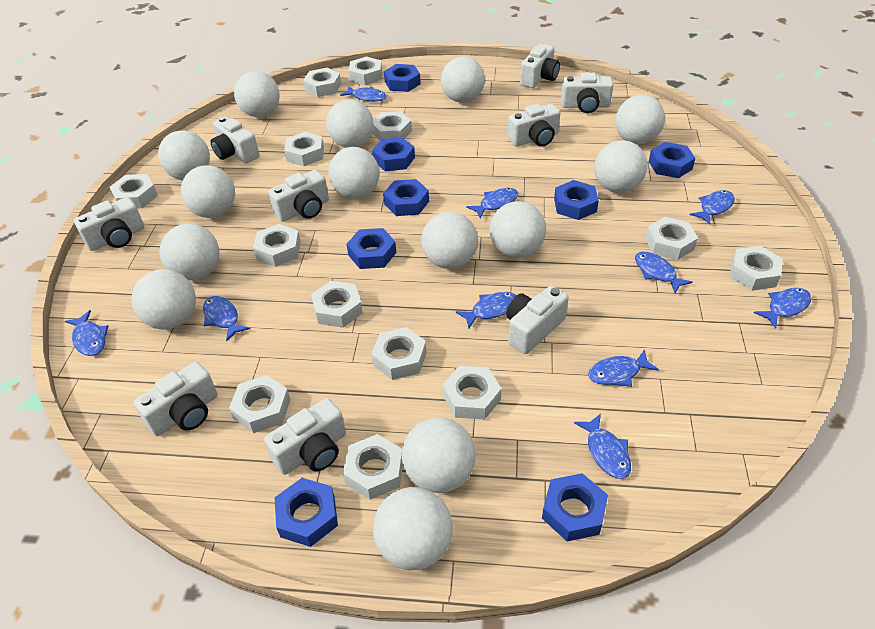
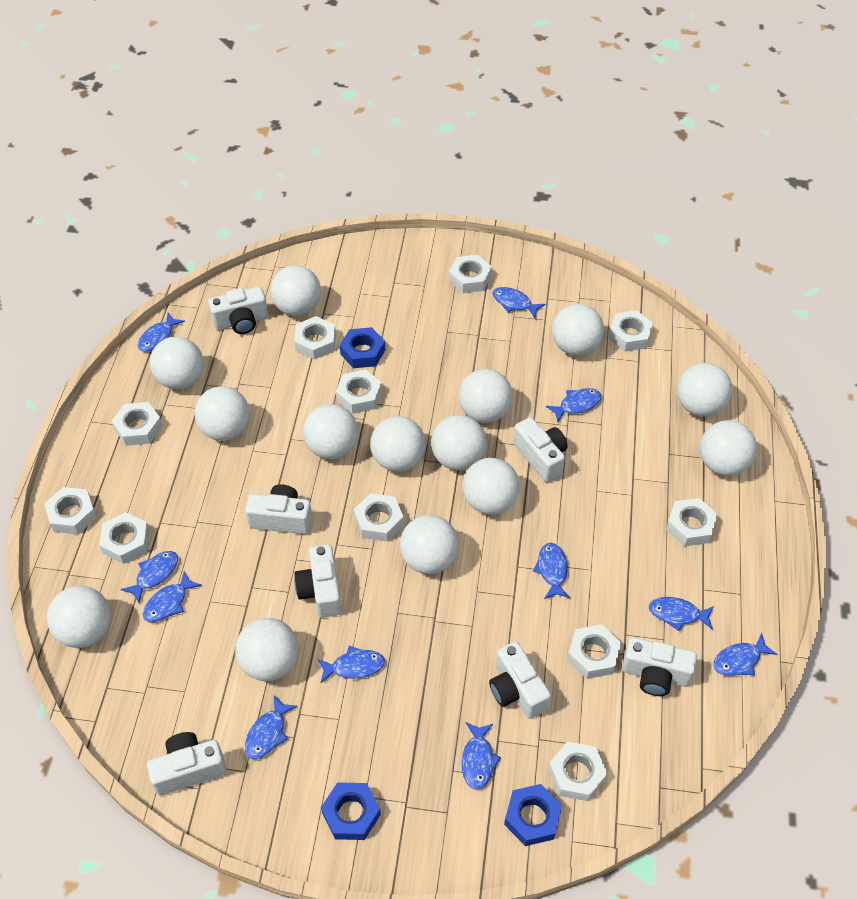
blue fish: [65,310,109,356] [203,296,250,342] [340,86,386,102] [456,292,516,328] [466,188,518,219] [574,413,631,479] [588,349,659,387] [635,252,693,293] [690,190,735,225] [754,288,811,328] = 10 -> [121,551,178,603] [138,313,185,352] [143,571,202,622] [245,695,297,759] [317,646,385,684] [461,722,501,790] [492,287,545,318] [533,543,570,599] [546,388,602,422] [649,597,714,631] [713,633,777,676] = 11
blue nut: [275,478,338,547] [347,228,396,269] [372,137,415,171] [383,179,429,216] [384,64,421,92] [542,473,608,541] [554,180,599,220] [649,142,696,178] = 8 -> [321,782,381,840] [340,327,385,368] [504,784,562,846] = 3
white camera: [74,197,144,251] [134,362,218,436] [210,116,259,164] [264,398,346,475] [268,170,329,222] [506,285,569,354] [507,104,560,147] [520,44,560,88] [561,72,613,113] = 9 -> [147,732,227,796] [208,287,268,334] [245,484,313,534] [294,544,341,618] [489,641,551,719] [513,417,567,482] [622,637,697,696] = 7
white nut: [110,174,158,209] [229,375,291,433] [253,224,301,267] [284,132,324,166] [303,68,341,97] [311,281,363,328] [343,434,403,500] [348,57,382,85] [371,327,427,380] [372,111,412,141] [442,366,501,420] [645,217,698,260] [730,246,783,291] = 13 -> [44,487,97,534] [99,512,150,564] [112,402,162,446] [294,316,336,359] [336,369,382,414] [354,493,404,542] [449,255,492,293] [548,742,608,801] [567,624,621,679] [608,310,653,352] [666,498,718,546] = 11

